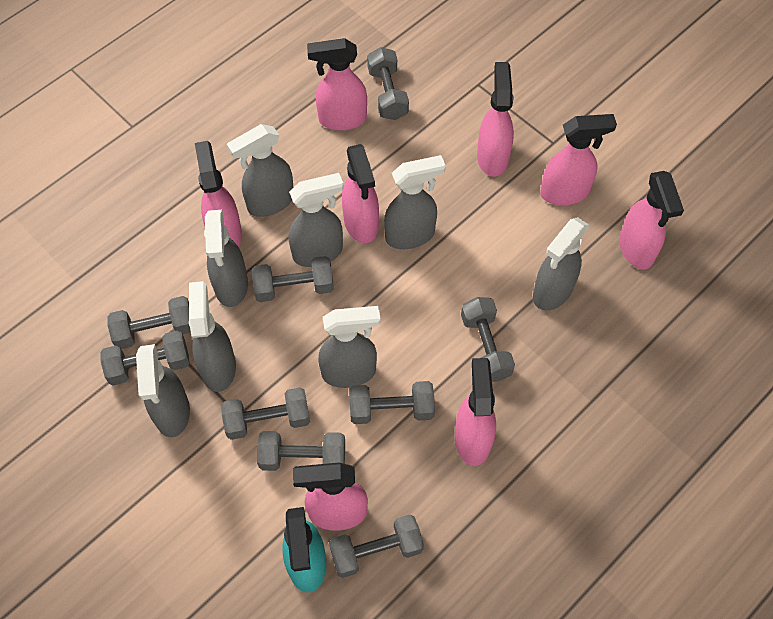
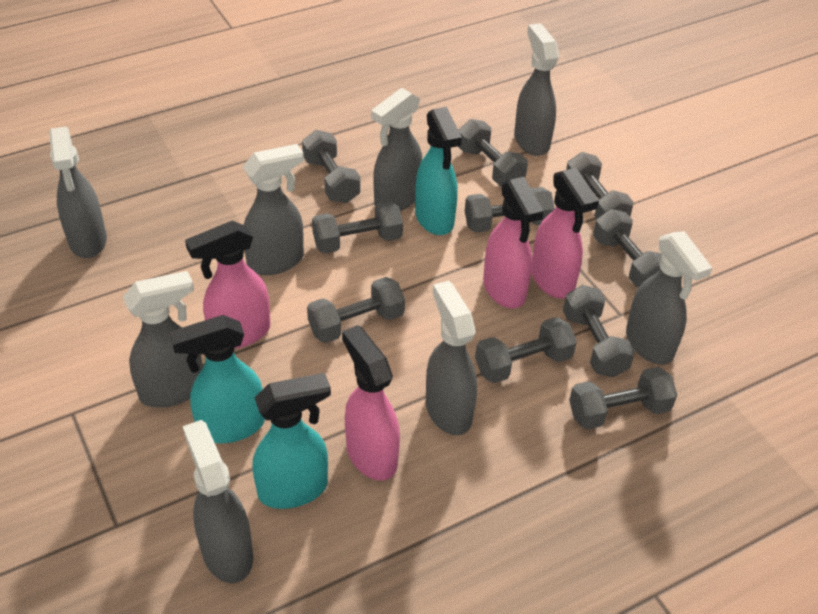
grey dumbbell: [101,330,190,385] [107,296,191,349] [221,387,310,440] [252,256,334,302] [257,431,345,471] [329,515,424,578] [349,381,435,424] [367,47,409,120] [461,297,515,382] = 9 -> [302,130,361,203] [307,277,405,343] [312,201,403,254] [458,119,528,186] [465,187,555,233] [475,317,577,383] [563,285,635,377] [566,152,634,219] [569,367,677,429] [593,209,662,287] = 10
pink spray bottle: [195,141,242,247] [293,463,368,531] [307,38,367,131] [342,144,379,243] [455,358,496,466] [477,62,514,177] [540,114,617,205] [619,171,684,269] = 8 -> [185,220,270,349] [342,325,400,480] [483,177,544,309] [531,168,599,299] = 4
turquoise spray bottle: [282,507,326,593] = 1 -> [170,315,265,443] [252,373,331,509] [415,107,462,235] = 3

